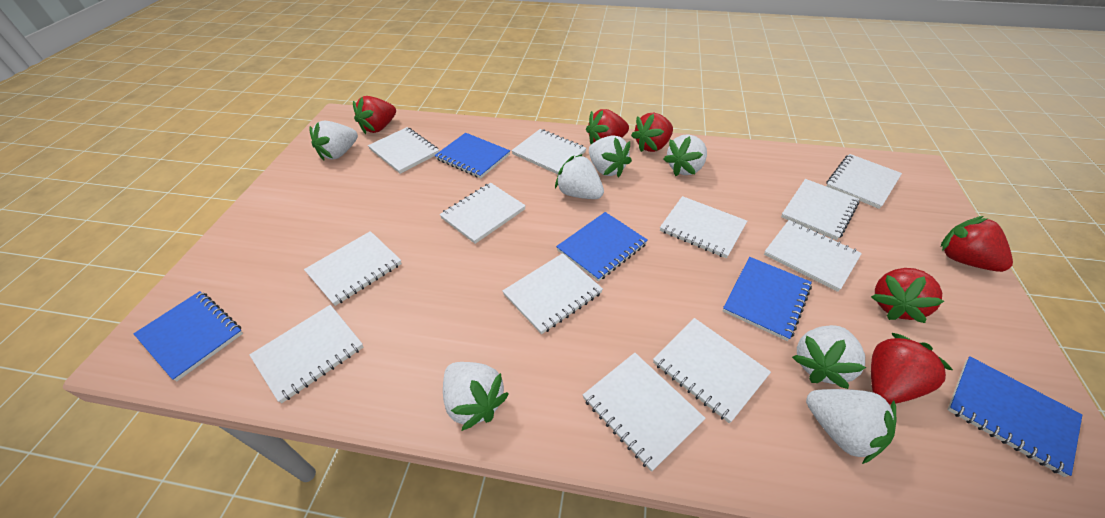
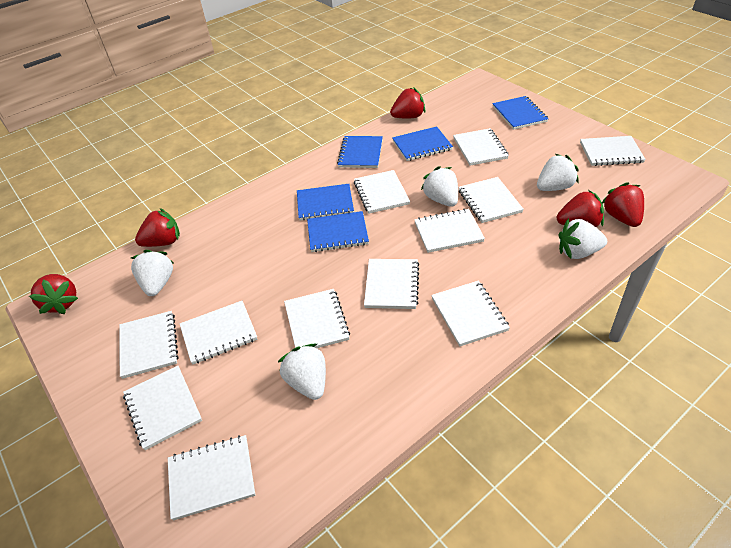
red strawberry: [353,96,396,134] [586,109,629,144] [631,113,673,152] [871,268,944,323] [871,333,953,404] [941,216,1013,272] = 6 -> [29,274,78,314] [135,208,180,247] [390,87,425,119] [556,190,604,227] [602,182,644,227] = 5
white strawberry: [309,121,358,160] [443,362,509,431] [555,154,604,199] [589,135,632,177] [663,134,707,176] [792,325,866,389] [806,389,896,464] = 7 -> [131,250,173,296] [278,344,326,400] [421,166,458,207] [537,154,579,191] [559,218,607,259] = 5

